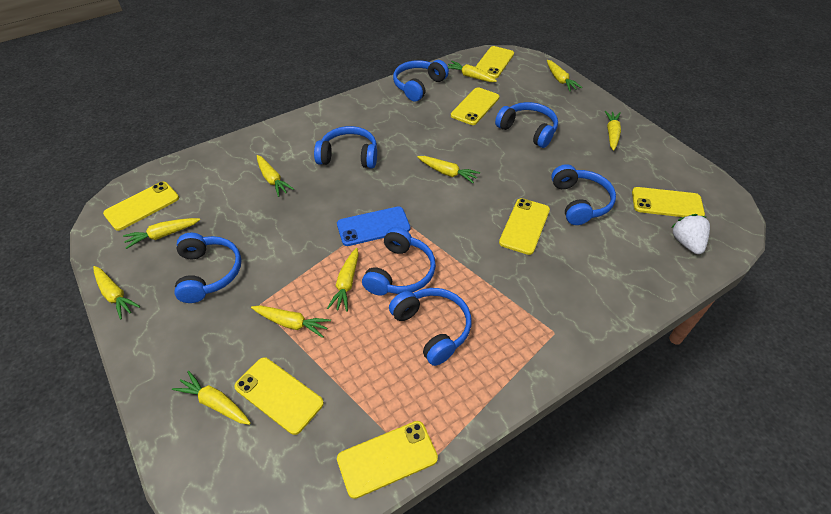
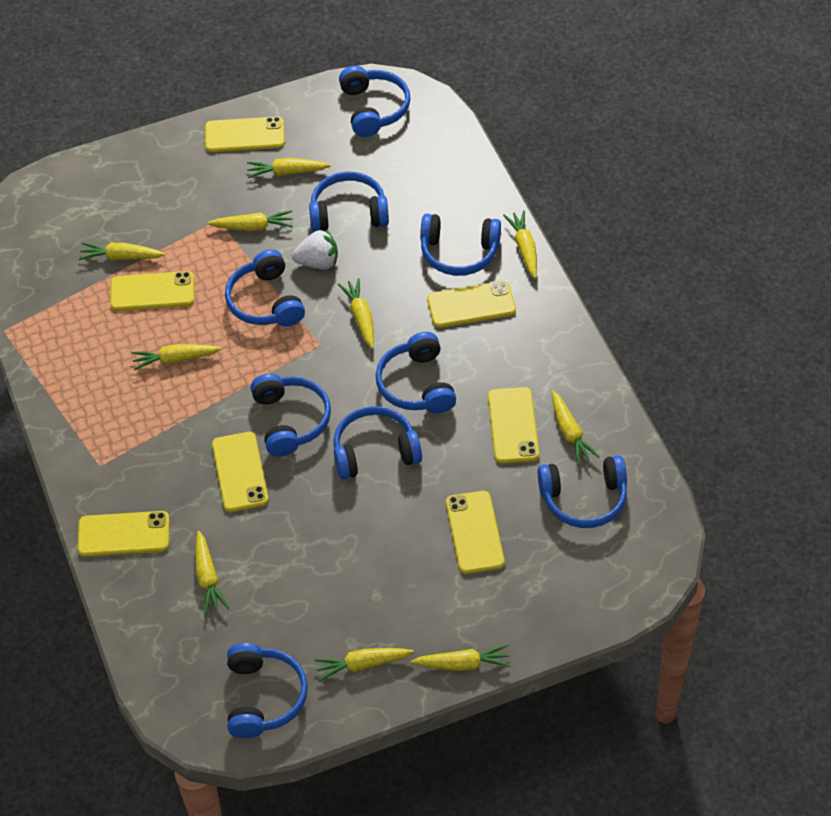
blue headphones: [174,233,242,303] [314,126,377,168] [362,227,436,296] [389,288,471,366] [393,60,449,101] [495,102,558,148] [551,164,616,225] = 7 -> [225,249,305,326] [227,643,308,738] [251,373,331,457] [309,172,389,232] [333,406,422,479] [339,66,411,137] [375,332,456,413] [420,214,501,276] [538,455,627,528] = 9
blue phone: [337,206,410,246] = 1 -> none = 0

